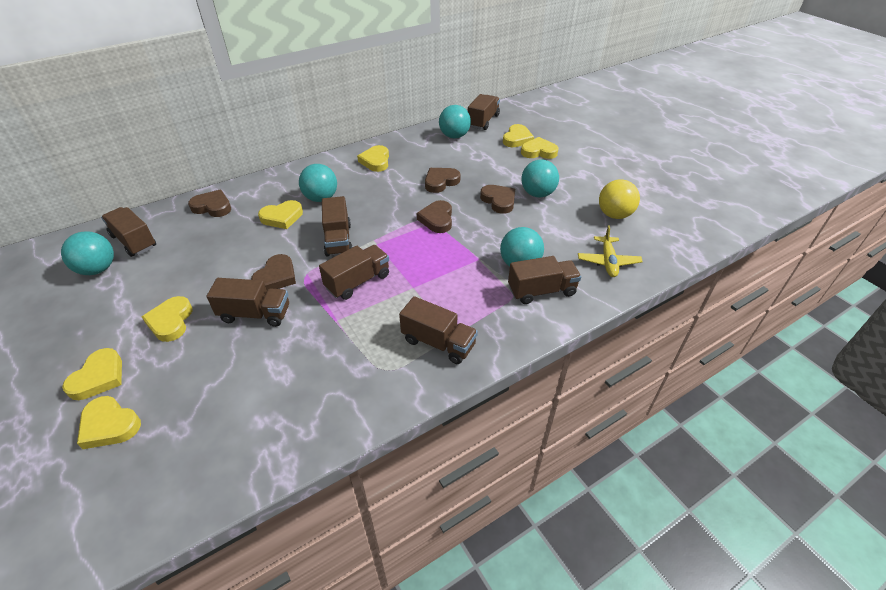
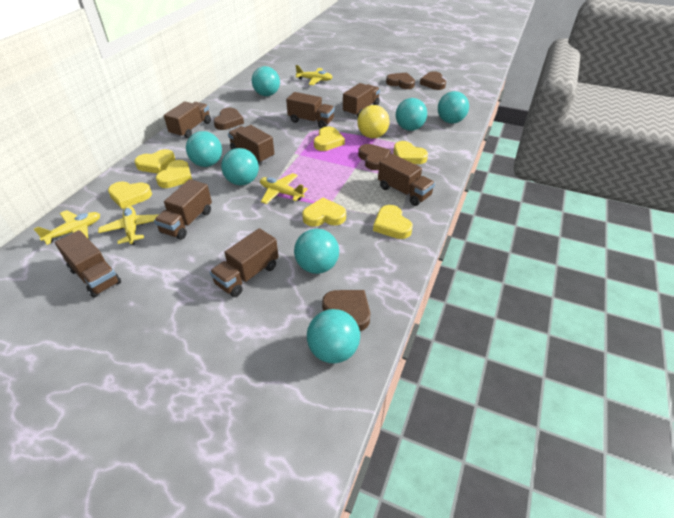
brown truck: [101,207,156,257] [207,278,289,327] [319,245,389,300] [322,196,353,257] [399,296,478,364] [468,94,500,130] [508,256,581,304] = 7 -> [55,230,121,298] [154,179,212,240] [164,101,211,138] [210,228,279,297] [228,125,275,163] [286,92,335,128] [343,83,380,117] [378,154,435,206] = 8
turquoise ball: [61,231,114,275] [299,164,337,202] [439,105,471,139] [500,227,544,267] [521,159,559,197] = 5 -> [186,131,222,167] [221,148,259,185] [252,66,280,96] [294,229,339,274] [307,309,360,363] [396,98,427,131] [438,91,469,124] = 7
yellow plane: [578,226,643,277] = 1 -> [34,210,100,245] [98,206,159,245] [260,173,308,204] [295,65,333,85] = 4

